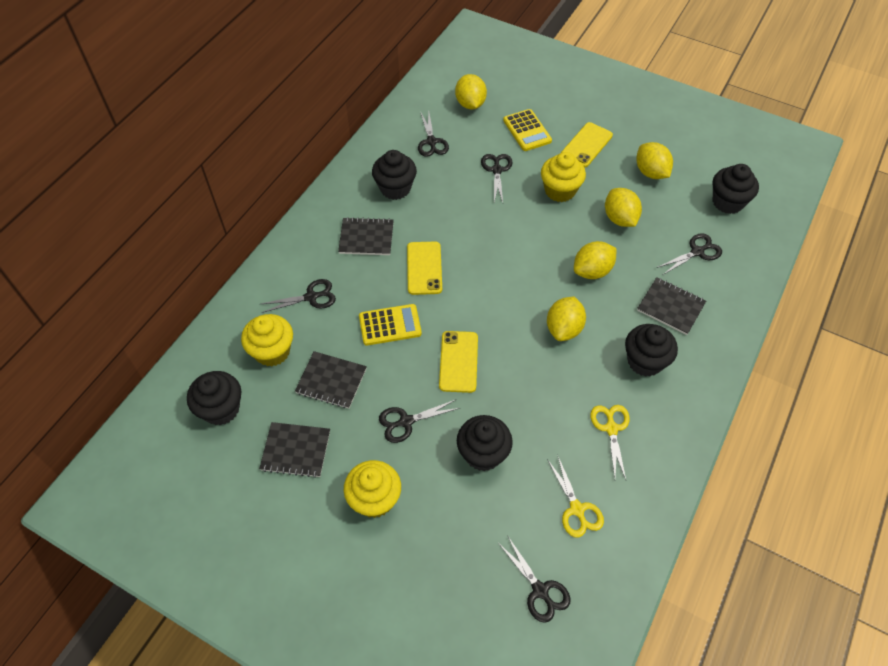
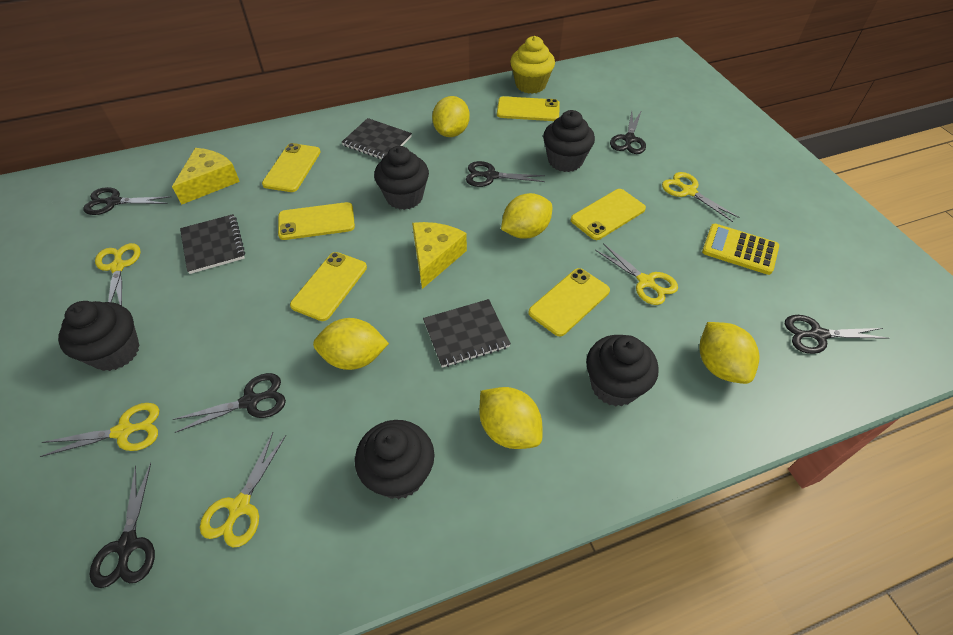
black notebook: [259,422,330,478] [295,351,367,409] [338,217,394,255] [637,277,706,335] = 4 -> [180,214,245,274] [342,118,412,159] [423,299,511,368] = 3
yellow calculator: [359,304,422,346] [503,109,552,151] = 2 -> [702,224,779,275] = 1
yellow cheese: none = 0 -> [172,148,240,205] [412,222,467,289] = 2
yellow cupcake: [241,314,293,367] [344,460,401,518] [541,152,586,202] = 3 -> [510,36,555,94] = 1
yellow phone: [407,241,442,295] [439,331,478,393] [561,122,613,167] = 3 -> [262,143,321,192] [278,202,355,240] [290,252,367,321] [497,96,560,121] [528,268,610,336] [571,189,646,240] = 6
yellow scissors: [547,457,604,537] [590,405,630,480] = 2 -> [39,403,159,457] [95,243,141,306] [200,432,286,547] [595,243,678,305] [662,172,739,222] = 5

